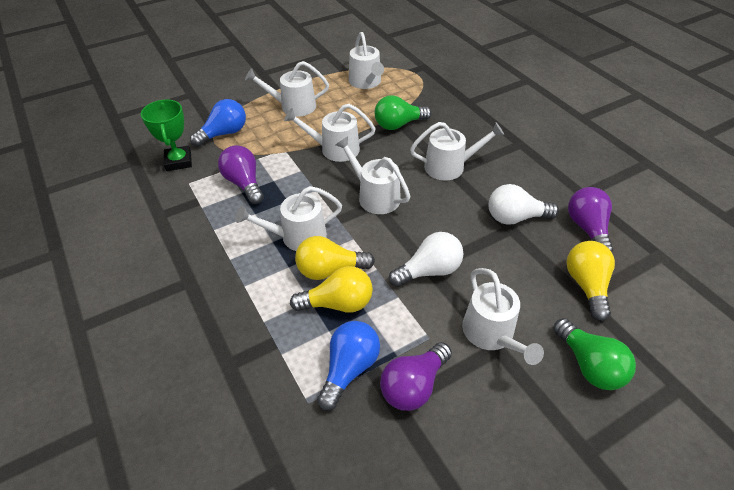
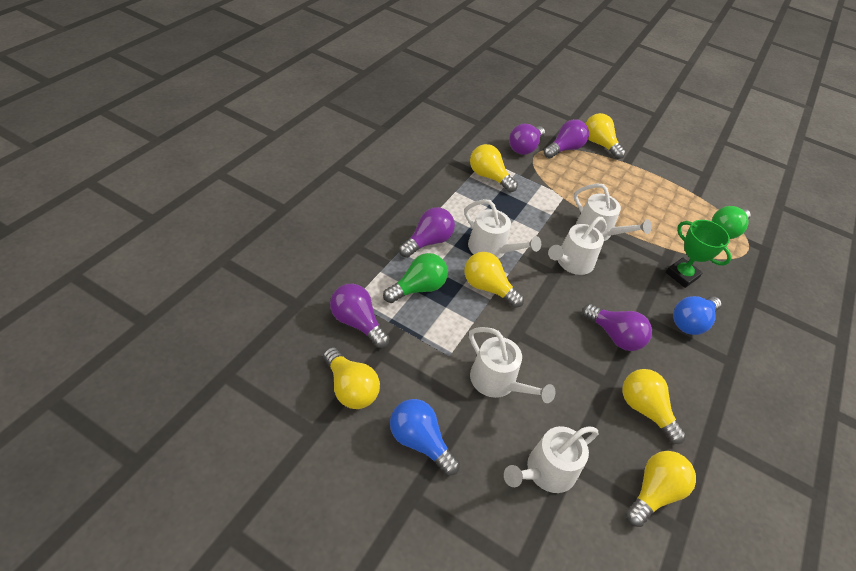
purple light bulb: [218,145,264,204] [380,342,452,411] [568,187,613,252] = 3 -> [330,284,390,348] [399,207,455,258] [509,123,545,155] [544,119,589,158] [582,304,652,351] = 5
white light bulb: [389,232,464,287] [489,184,559,225] = 2 -> none = 0
white watering can: [235,186,342,251] [245,61,329,117] [284,104,376,162] [336,136,410,214] [349,32,384,89] [410,122,504,180] [462,268,544,365] = 7 -> [464,199,541,259] [469,327,556,403] [504,426,598,493] [548,217,607,275] [574,183,652,241] = 5
yellow light bulb: [290,266,373,312] [295,236,375,280] [567,241,615,321] = 3 -> [323,347,380,409] [464,252,524,308] [470,144,518,192] [585,113,626,159] [623,369,686,444] [626,451,696,527] = 6

